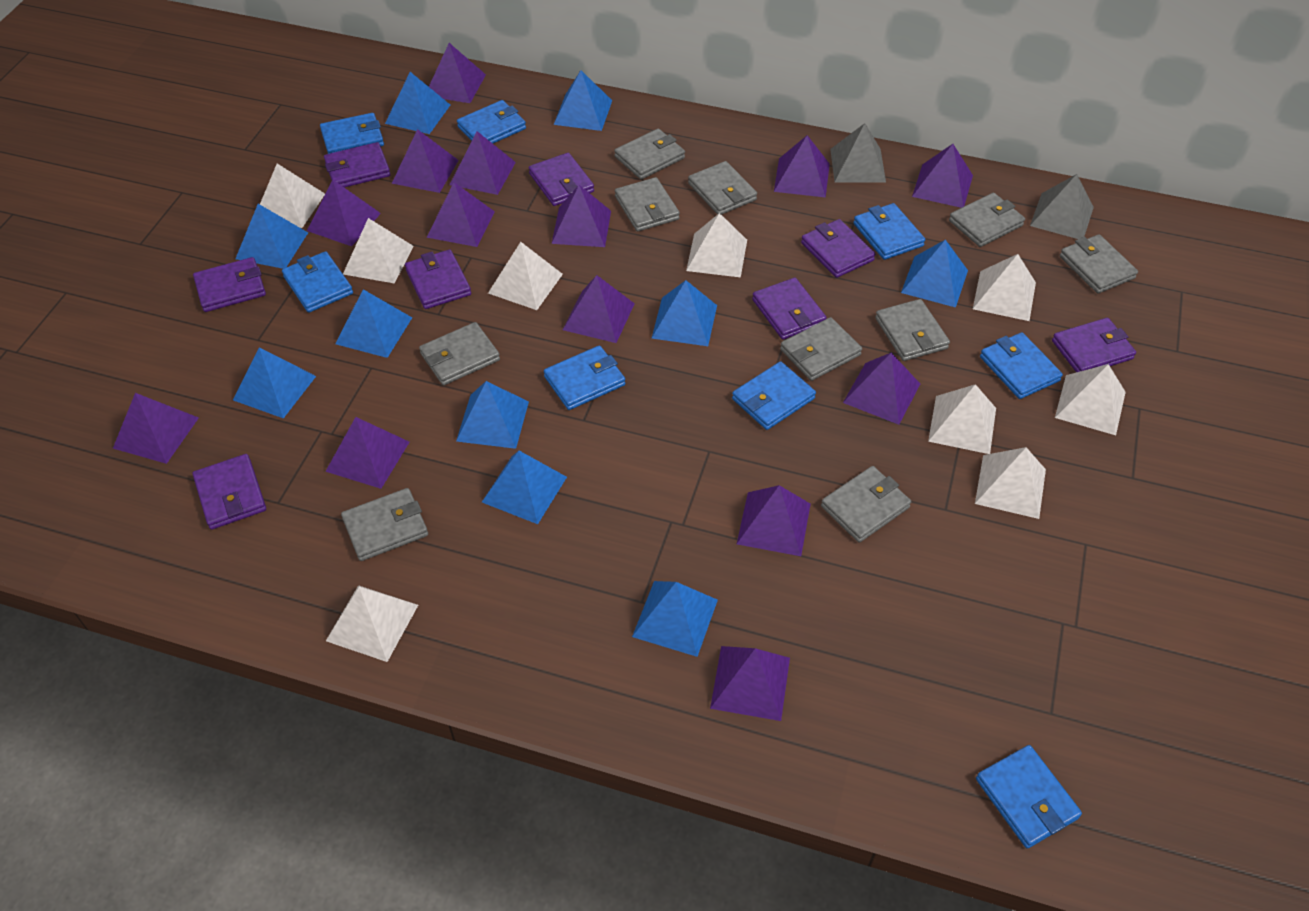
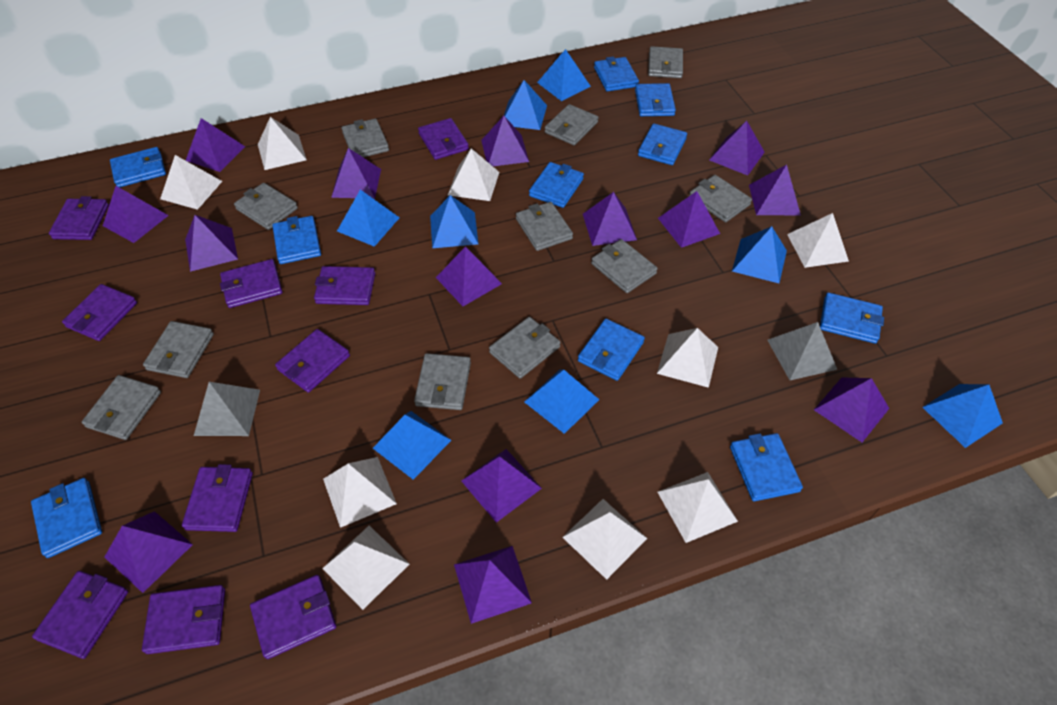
blue pyramid: [233,347,316,419] [235,204,308,269] [336,289,412,358] [385,72,450,134] [456,381,529,449] [482,451,567,524] [554,70,612,131] [632,581,718,657] [652,280,717,346] [901,240,968,308] = 10 -> [337,190,400,247] [373,411,451,480] [430,195,478,248] [504,80,547,130] [525,370,600,434] [537,49,591,101] [732,226,787,283] [922,384,1003,448] = 8
blue wallet: [282,251,353,313] [320,113,384,154] [457,100,526,143] [544,345,625,410] [732,361,816,430] [853,203,925,260] [976,745,1082,848] [980,332,1063,399] = 8 -> [31,478,102,558] [110,147,166,188] [272,216,321,264] [529,162,584,208] [578,319,645,381] [594,56,639,92] [635,83,676,116] [638,123,687,165] [730,433,803,501] [820,292,884,344] = 10
grey wallet: [341,488,428,561] [419,322,500,385] [614,128,685,179] [615,177,680,232] [688,161,757,215] [780,317,862,381] [821,466,911,542] [875,299,950,361] [949,193,1025,247] [1060,234,1138,293] = 10 -> [82,375,161,440] [143,321,214,378] [234,183,298,230] [341,119,389,157] [414,353,471,410] [489,317,560,379] [516,202,573,251] [545,104,599,145] [591,239,658,293] [648,46,683,78] [689,175,752,222] = 11
purple wallet: [193,257,266,312] [193,454,266,530] [324,142,390,187] [405,250,471,309] [529,153,594,206] [752,278,826,340] [801,219,875,278] [1052,318,1136,372] = 8 -> [32,571,128,659] [49,196,109,240] [62,284,137,341] [142,585,225,654] [182,464,253,532] [220,259,283,308] [250,575,336,659] [275,329,350,392] [314,266,375,305] [418,118,469,160] = 10

